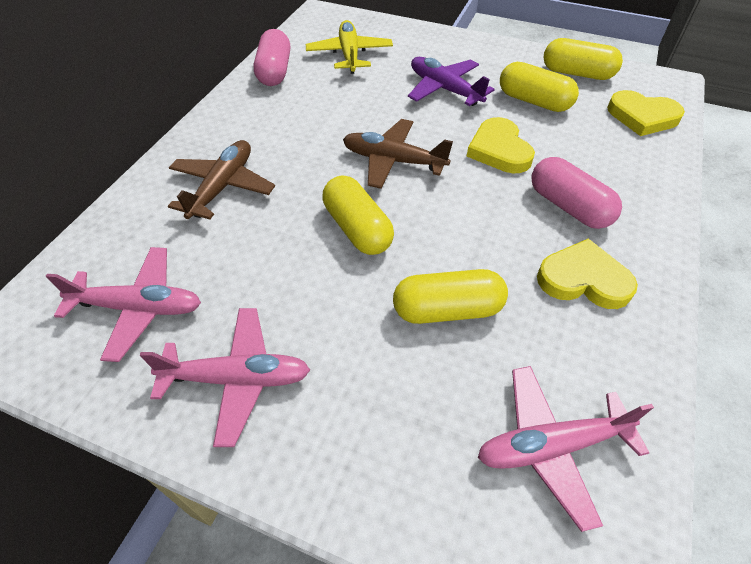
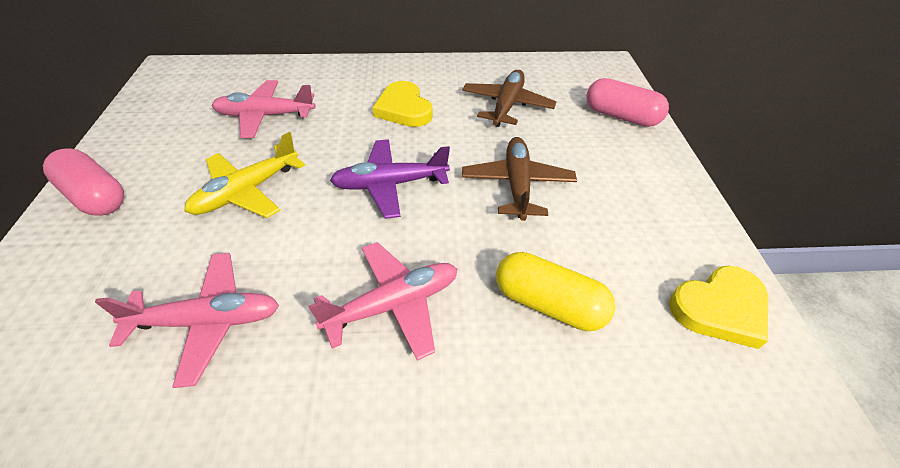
yellow capsule: [323,176,394,255] [393,269,508,324] [500,62,579,112] [543,38,623,80] = 4 -> [496,252,615,331] = 1
yellow heart: [466,117,535,173] [537,239,638,309] [607,90,685,136] = 3 -> [372,81,433,127] [669,265,768,349] = 2

